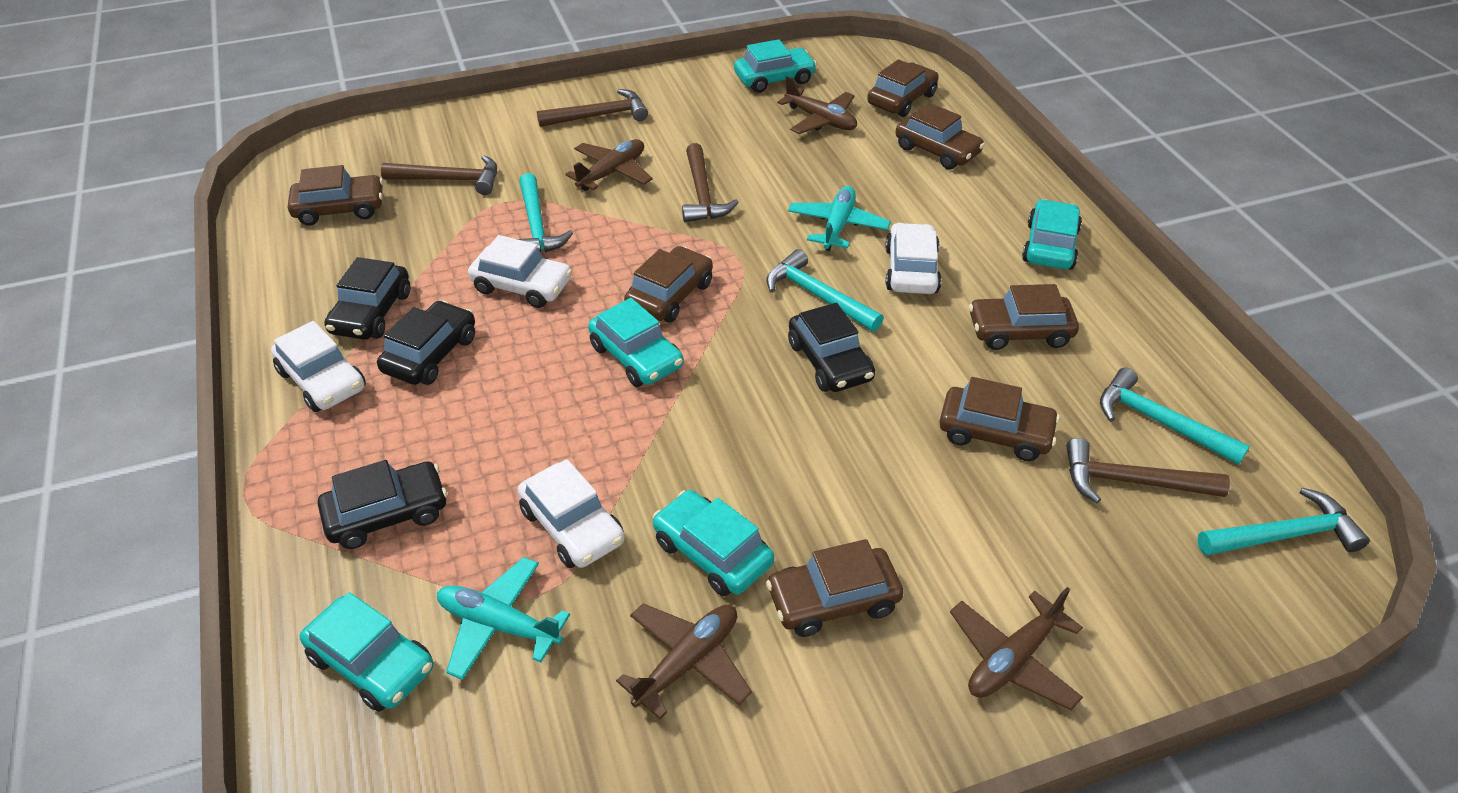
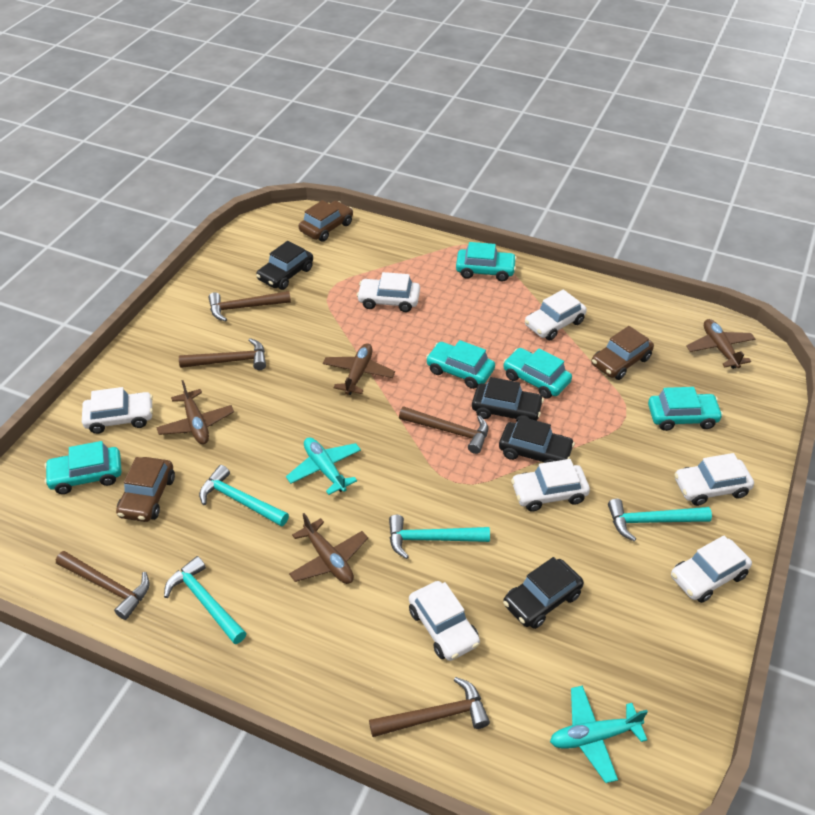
brown car: [288,165,383,225] [624,246,713,323] [766,539,904,637] [867,59,939,117] [895,103,985,170] [939,377,1060,461] [969,284,1079,350] = 7 -> [116,457,175,522] [299,200,353,242] [591,326,654,380] = 3
brown hammer: [381,155,497,195] [537,89,648,127] [682,143,739,222] [1066,438,1230,503] = 4 -> [56,551,149,620] [179,338,266,370] [208,291,291,321] [369,677,490,737] [399,406,488,454] = 5
white car: [271,321,366,412] [468,235,572,308] [518,459,625,568] [885,222,942,294] = 4 -> [82,387,153,434] [357,272,420,312] [409,581,480,661] [511,459,590,512] [525,289,587,340] [671,536,752,603] [674,453,754,506] = 7

